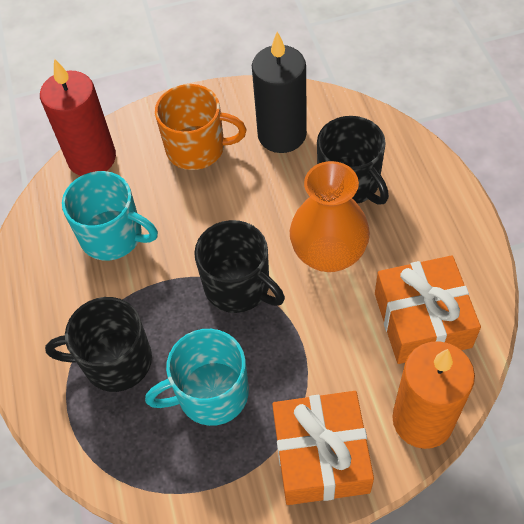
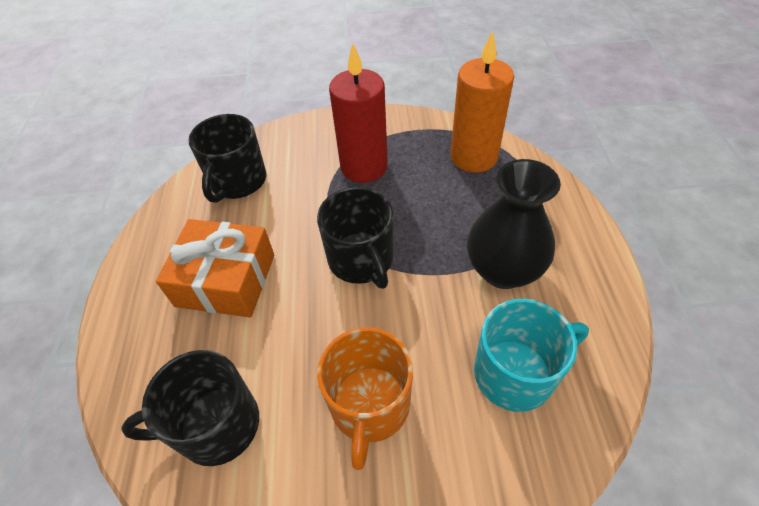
black candle: [252,32,307,153] = 1 -> none = 0
black vase: none = 0 -> [467,159,561,289] = 1
orange gift: [272,391,374,505] [375,255,481,364] = 2 -> [156,219,274,317] = 1
orange vase: [290,161,370,272] = 1 -> none = 0
turquoise mug: [62,171,158,261] [145,329,249,426] = 2 -> [474,299,589,412] = 1

